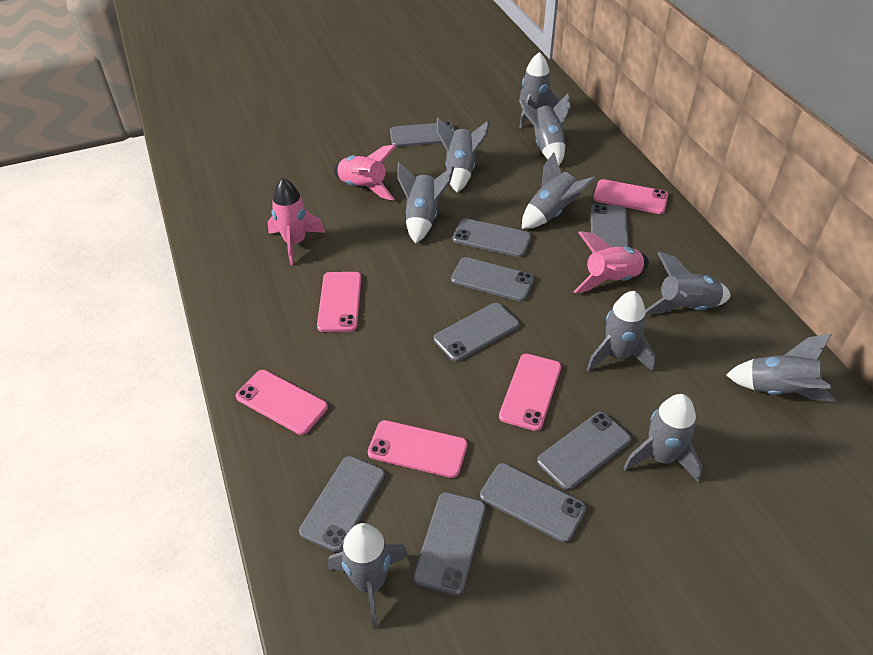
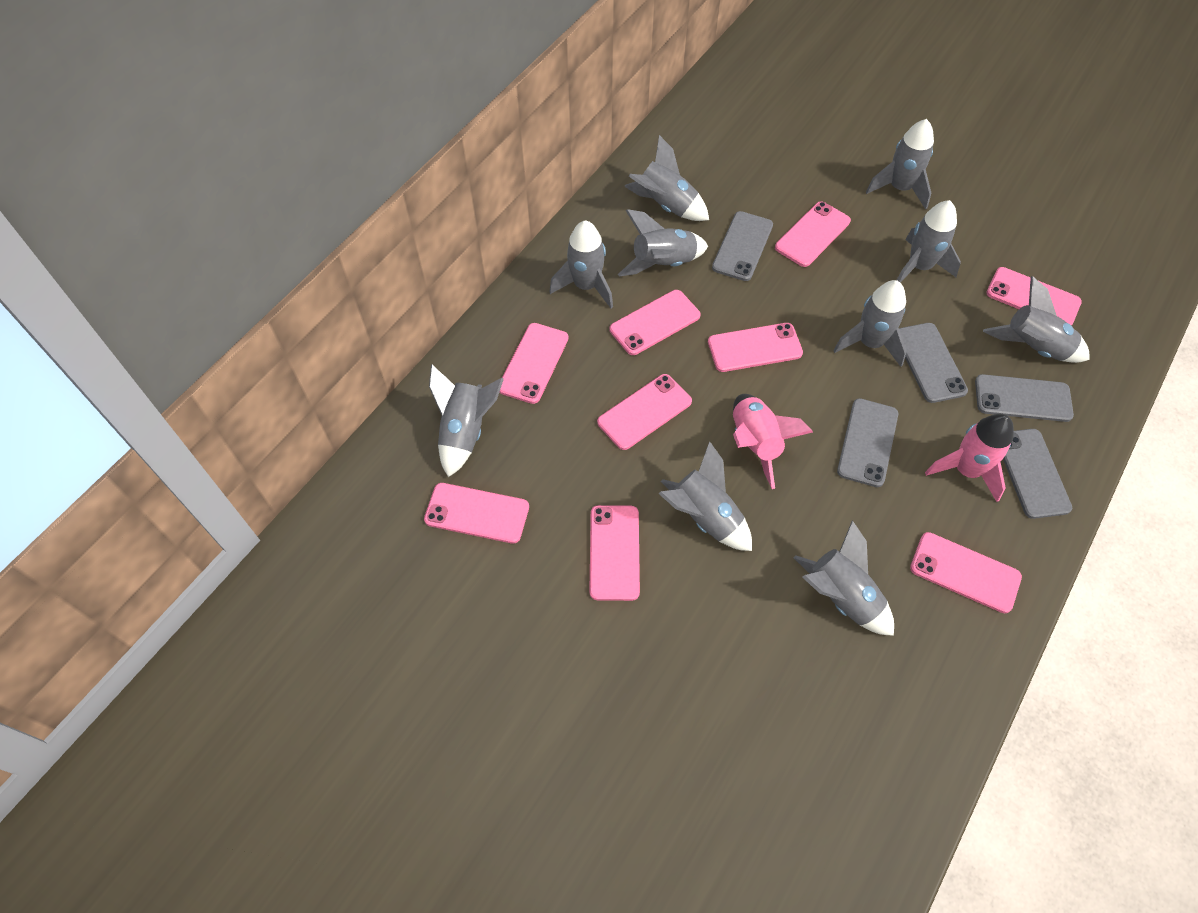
grey phone: [299,456,385,552] [390,122,455,147] [413,492,486,595] [434,303,519,362] [451,257,534,302] [453,218,531,257] [480,463,586,543] [537,412,631,490] [591,204,629,253] = 9 -> [712,211,773,281] [837,398,898,487] [899,323,968,403] [975,374,1074,422] [1003,429,1072,519] = 5
pink phone: [236,370,328,435] [317,272,361,332] [368,420,467,478] [499,354,561,431] [593,179,668,214] = 5 -> [424,483,529,544] [499,323,569,404] [589,505,640,601] [597,374,692,450] [610,290,700,355] [708,323,803,372] [775,201,851,267] [910,532,1022,613] [986,267,1082,326] = 9
pink rocket: [268,178,325,265] [334,144,396,201] [573,231,649,293] = 3 -> [733,394,813,489] [925,414,1014,502] = 2

